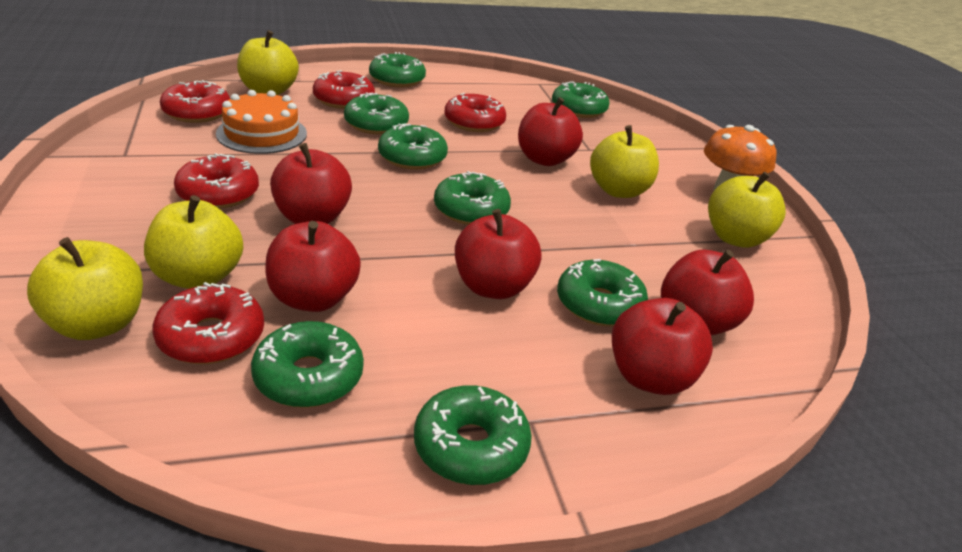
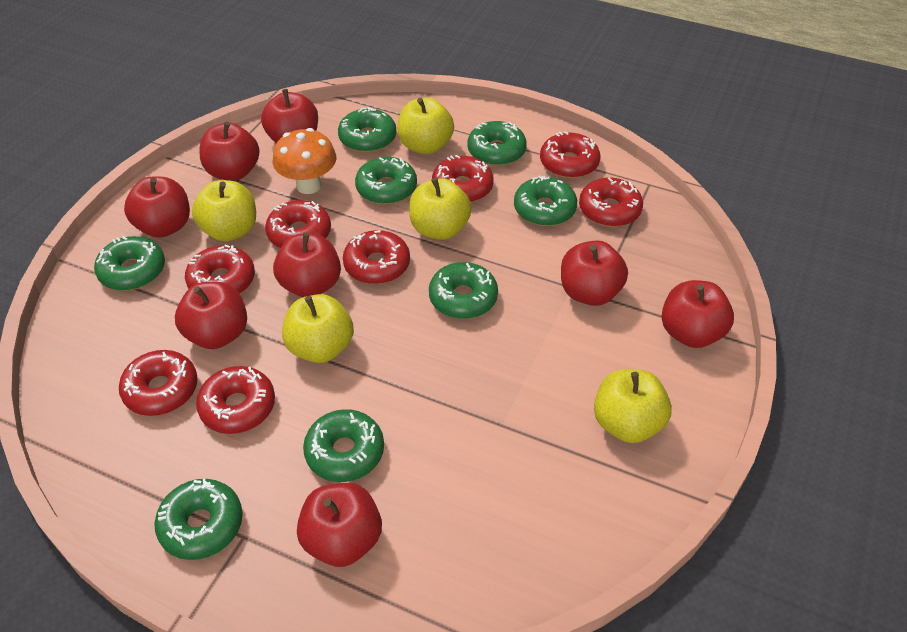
orange cake: [216,90,307,154] = 1 -> none = 0
red apple: [265,221,361,312] [270,143,352,224] [455,209,541,299] [518,97,583,166] [612,298,713,395] [661,250,754,335] = 6 -> [124,176,190,238] [175,282,247,349] [200,122,260,181] [261,89,318,143] [273,233,341,297] [297,483,382,567] [561,240,628,306] [662,280,734,348] = 8
red donut: [152,282,264,364] [160,80,230,123] [174,153,259,209] [313,70,375,109] [444,93,506,132] = 5 -> [119,350,198,416] [185,244,255,294] [196,366,275,434] [265,200,331,248] [343,230,410,284] [432,155,494,203] [540,131,601,178] [579,177,643,227] = 8

